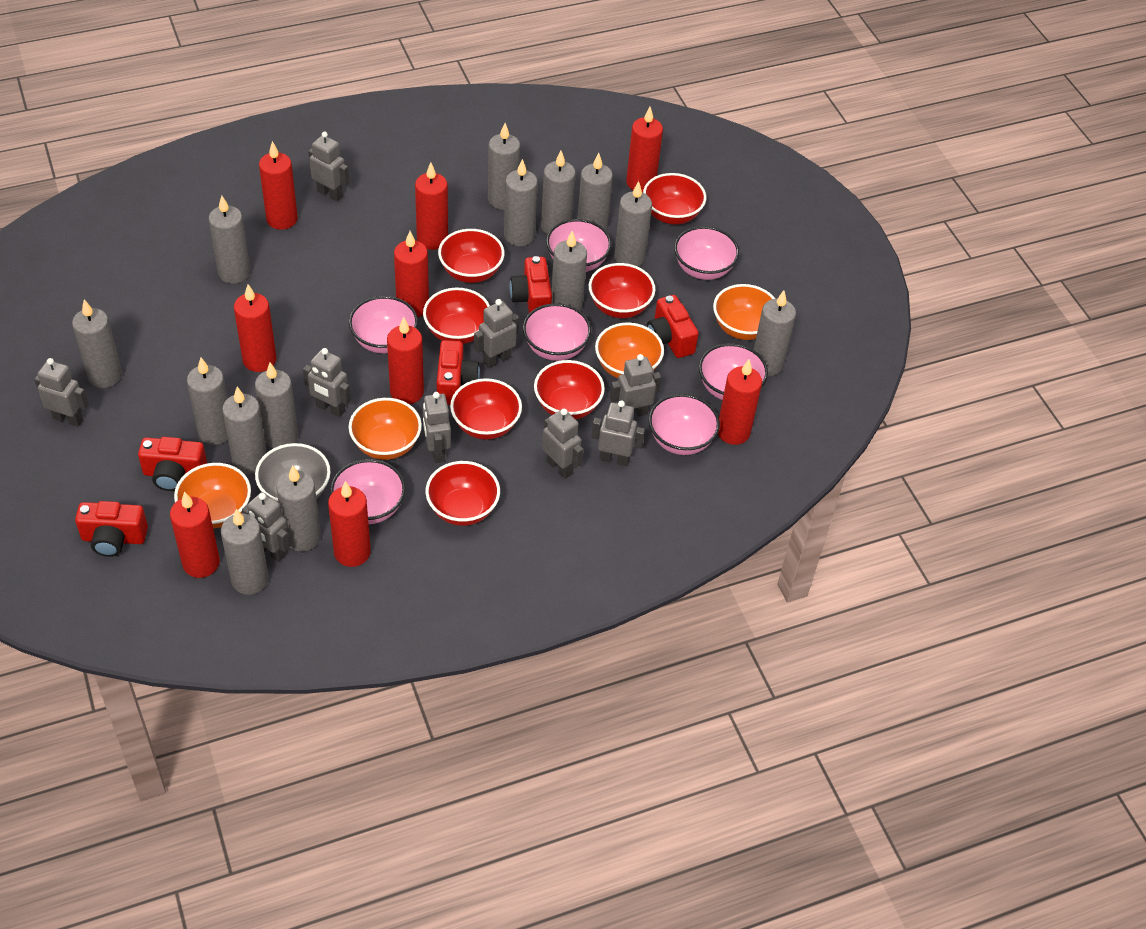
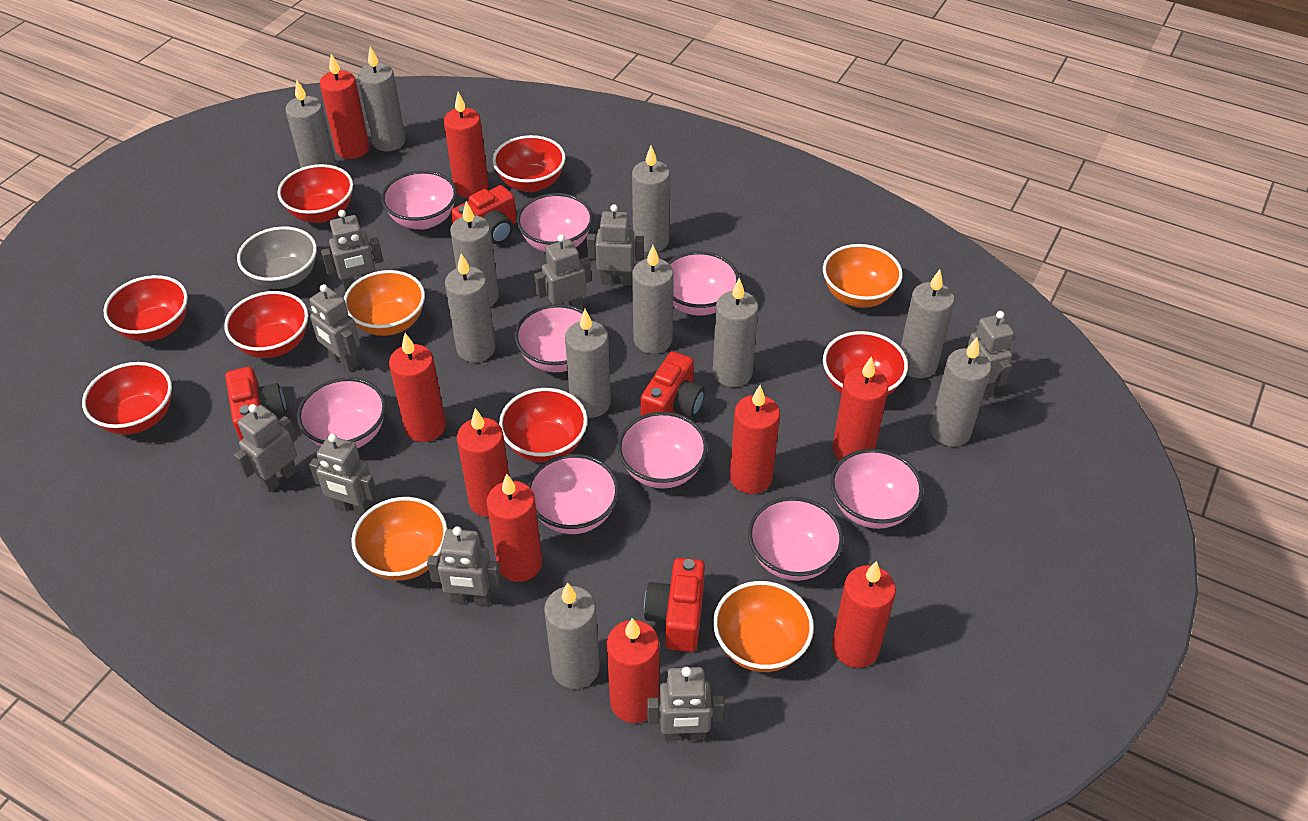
grey candle: [72,300,122,388] [187,358,228,445] [209,196,250,284] [221,509,269,595] [222,387,267,474] [255,362,298,448] [276,465,321,551] [488,123,520,210] [504,159,538,246] [541,151,576,235] [551,231,587,311] [577,153,613,231] [614,181,652,267] [753,291,796,376] = 14 -> [285,79,337,168] [358,47,406,151] [445,253,496,362] [450,201,499,307] [544,582,600,689] [565,309,611,418] [632,146,670,252] [632,245,674,354] [713,278,758,387] [900,269,955,378] [930,337,991,446] = 11
pink bowl: [330,459,406,524] [349,296,418,353] [523,303,591,361] [546,219,612,272] [648,394,720,455] [674,226,739,280] [699,343,768,400] = 7 -> [297,378,386,448] [381,171,457,230] [515,304,594,372] [517,193,593,252] [527,454,619,534] [618,412,707,489] [668,251,739,316] [748,497,843,581] [831,449,923,529] = 9
red camera: [75,501,148,557] [138,437,207,491] [437,340,480,405] [510,256,552,313] [647,295,699,358] = 5 -> [225,367,287,441] [451,185,517,244] [641,351,705,418] [644,558,705,652] = 4

